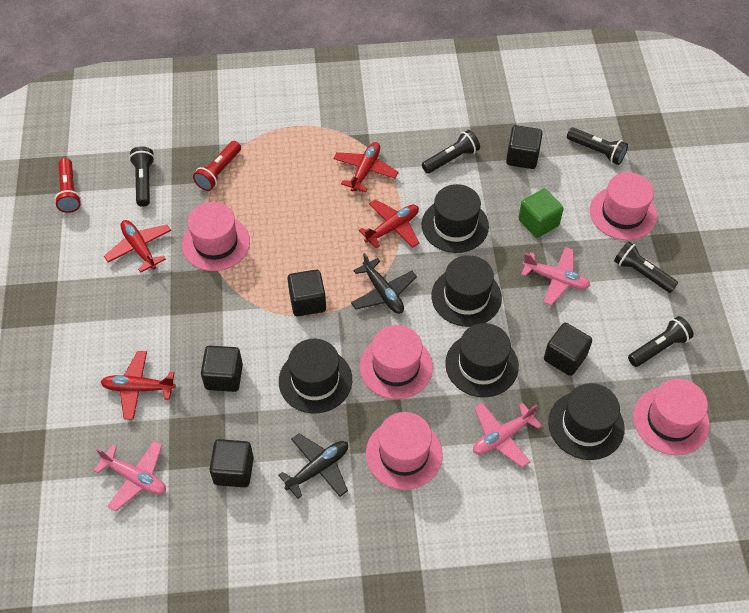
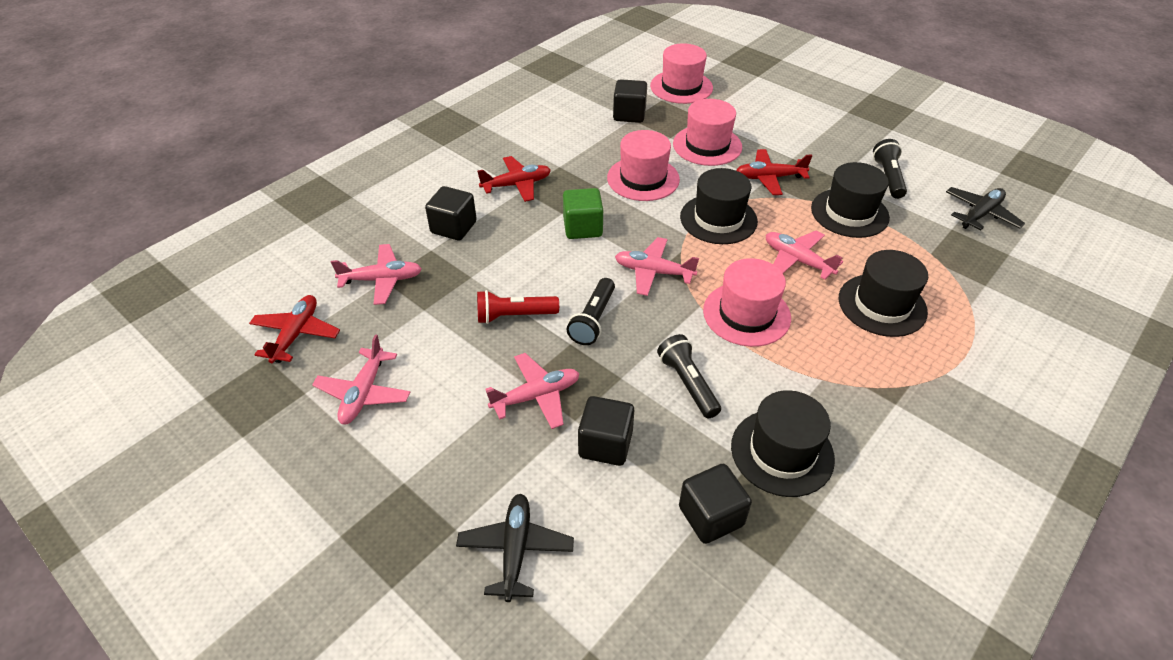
black cube: [201,346,243,392] [209,439,254,487] [287,270,326,316] [506,125,543,169] [544,323,592,376] = 5 -> [425,186,477,241] [578,396,634,466] [613,79,647,123] [679,464,752,544] = 4
black flashlight: [129,146,155,207] [422,130,480,174] [567,128,628,165] [614,241,678,293] [628,316,694,367] = 5 -> [567,278,615,345] [657,334,721,419] [873,139,907,199] = 3
black hat: [279,339,352,414] [422,184,489,253] [431,255,502,327] [445,323,519,397] [548,383,625,460] = 5 -> [680,168,758,244] [731,390,835,497] [811,162,890,238] [839,250,928,337] = 4
pink hat: [182,202,250,271] [360,325,433,399] [366,412,443,490] [590,172,657,240] [633,379,710,455] = 5 -> [607,130,680,201] [650,43,713,104] [673,99,742,166] [703,258,791,347] = 4
pink plane: [93,441,166,512] [473,403,542,468] [521,247,591,305] = 3 -> [312,334,410,424] [331,244,422,305] [485,353,579,429] [615,237,699,296] [766,231,843,280] = 5
red flashlight: [55,158,81,213] [193,141,241,191] = 2 -> [477,290,559,324] = 1
red plane: [101,351,176,420] [104,220,171,273] [333,142,399,192] [359,199,420,249] = 4 -> [249,295,340,363] [477,156,551,202] [736,149,812,195] = 3

